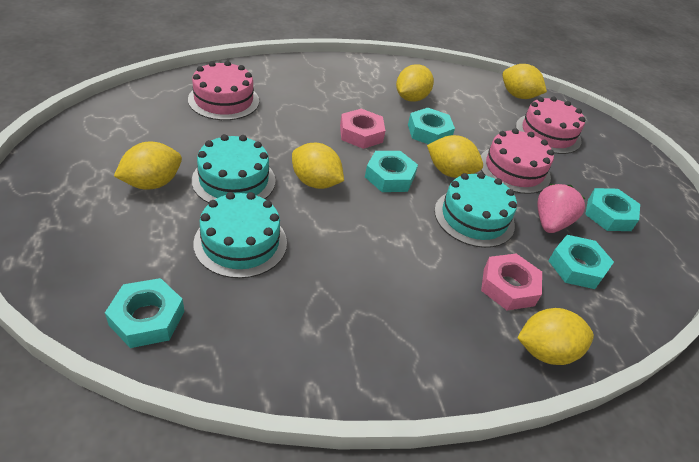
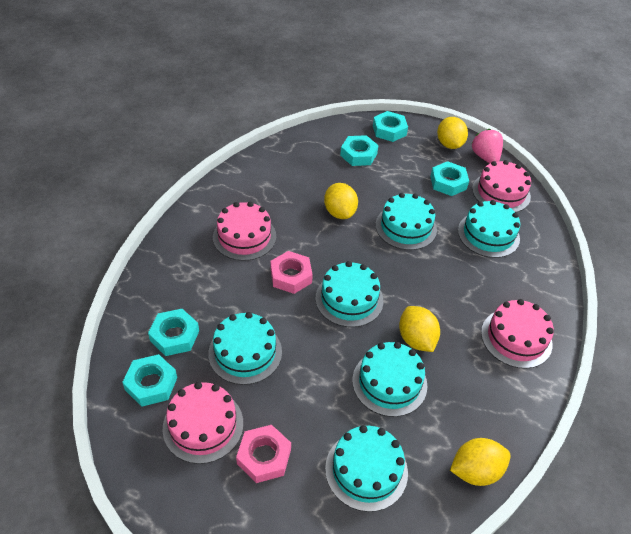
pink cake: [188,61,259,120] [481,128,554,194] [516,97,585,154] = 3 -> [162,382,243,464] [213,202,276,261] [472,160,531,212] [481,299,554,369] = 4
turquoise cake: [192,134,275,203] [193,192,287,278] [434,172,517,248] = 3 -> [208,312,282,385] [316,261,384,327] [325,425,408,512] [352,342,427,417] [375,193,437,250] [458,200,520,258] = 6
yellow lemon: [114,142,182,190] [292,143,344,189] [396,64,434,102] [427,135,483,178] [502,64,547,99] [517,308,594,365] = 6 -> [324,183,358,219] [399,306,440,352] [437,117,468,149] [450,438,511,486] = 4

